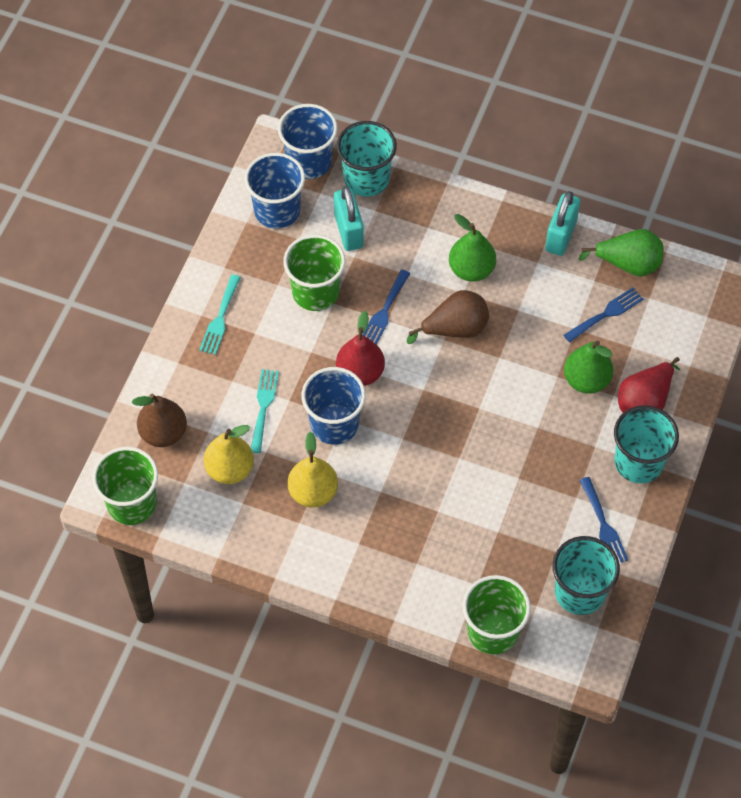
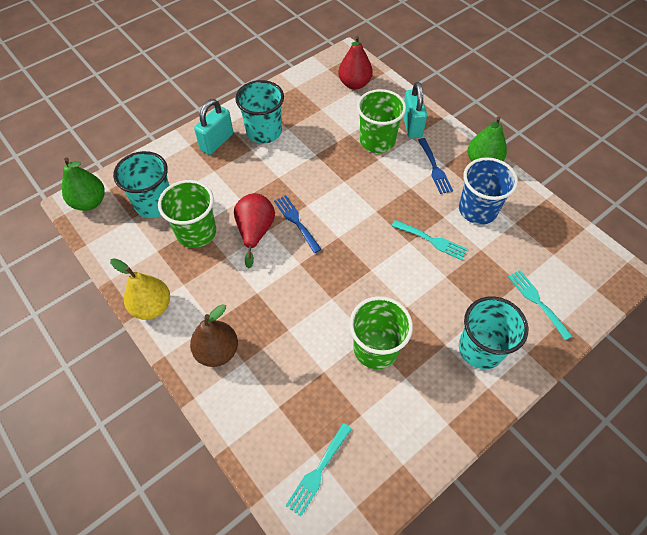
blue cup: [245,153,305,229] [278,104,338,179] [302,367,366,445] = 3 -> [459,157,518,225] = 1
blue fork: [363,270,410,345] [564,287,643,342] [579,477,628,563] = 3 -> [274,195,322,253] [418,138,453,194] = 2
brown pear: [132,393,187,447] [407,290,489,344] = 2 -> [190,304,238,367] = 1
green pear: [449,214,496,282] [564,341,613,394] [579,229,663,277] = 3 -> [62,158,105,211] [468,116,507,162] = 2
turquoise fork: [199,275,241,355] [251,369,279,453] = 2 -> [286,423,352,517] [392,220,467,260] [508,270,572,340] = 3
yellow pear: [204,425,254,484] [288,432,338,508] = 2 -> [110,258,170,320] = 1

